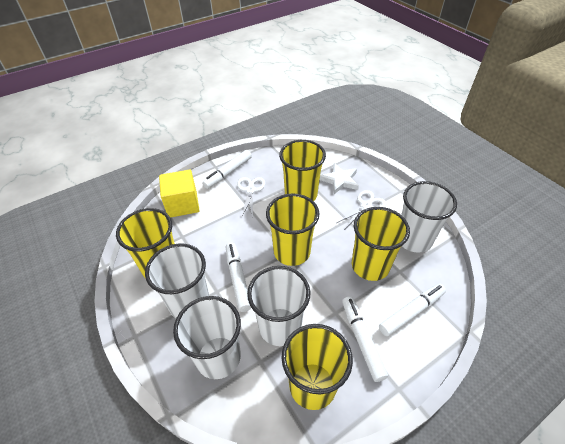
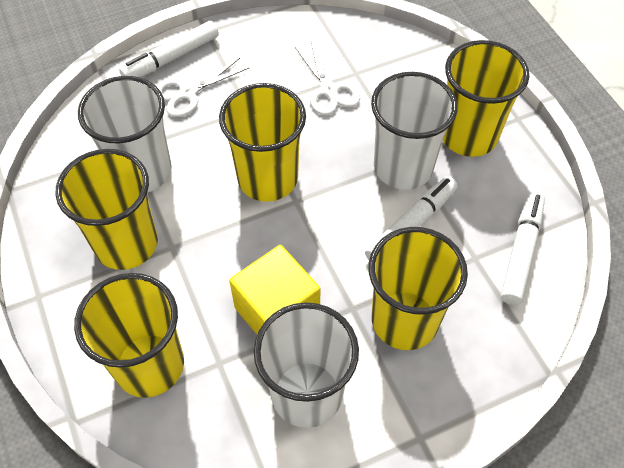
white cup: [145,243,209,318] [173,296,241,379] [247,266,311,346] [401,181,457,253] = 4 -> [78,76,172,193] [254,302,359,428] [371,72,458,190] = 3
white marker: [202,150,252,189] [226,243,251,312] [342,296,388,382] [379,283,446,336] = 4 -> [119,21,219,77] [365,176,458,260] [501,192,545,305] = 3
white star: [320,163,359,194] = 1 -> none = 0

